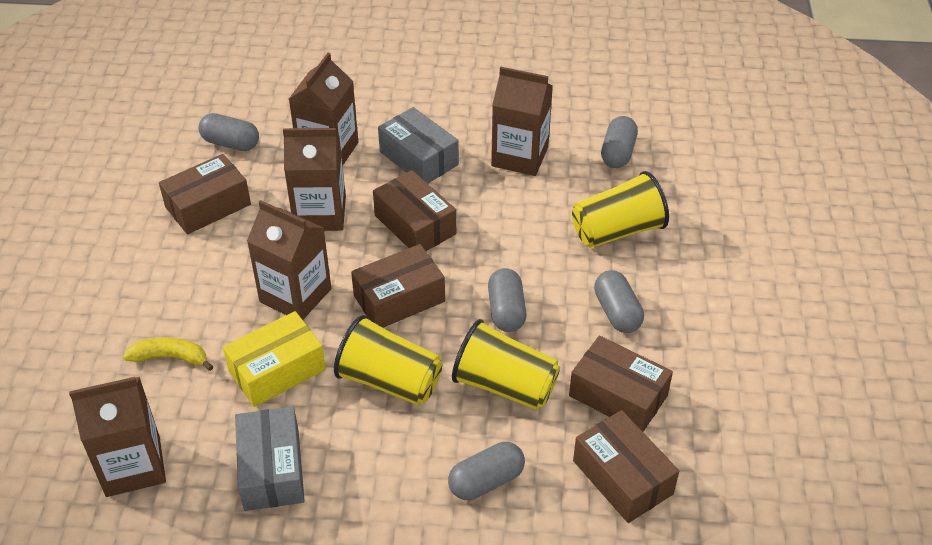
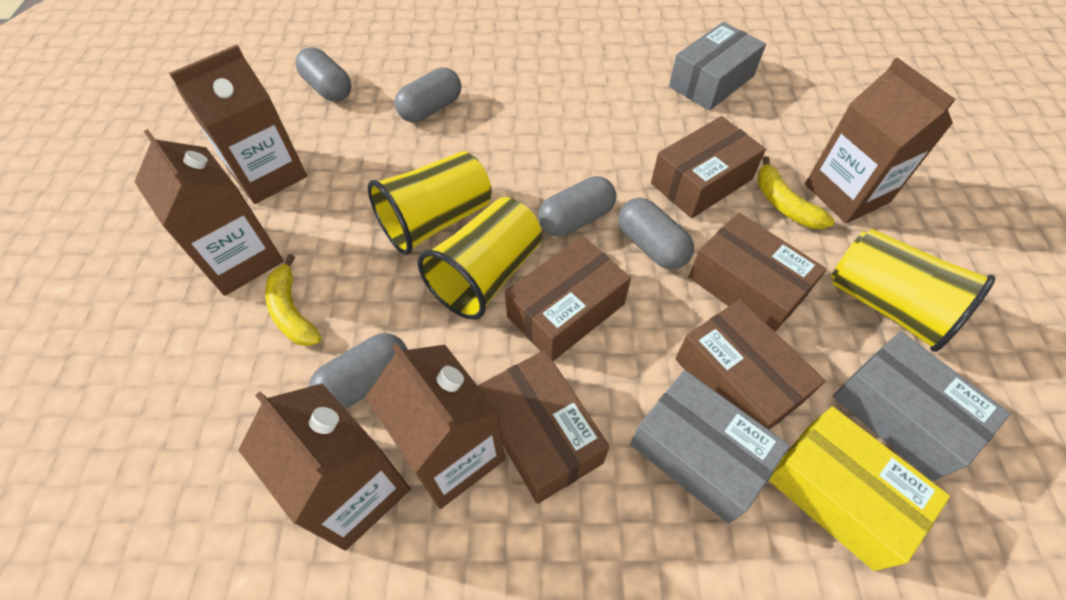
grey box: [235,407,305,511] [378,107,459,184] = 2 -> [630,370,790,524] [669,22,766,110] [833,331,1011,481] = 3
yellow banana: [123,338,213,371] = 1 -> [265,254,322,346] [757,156,835,229] = 2

